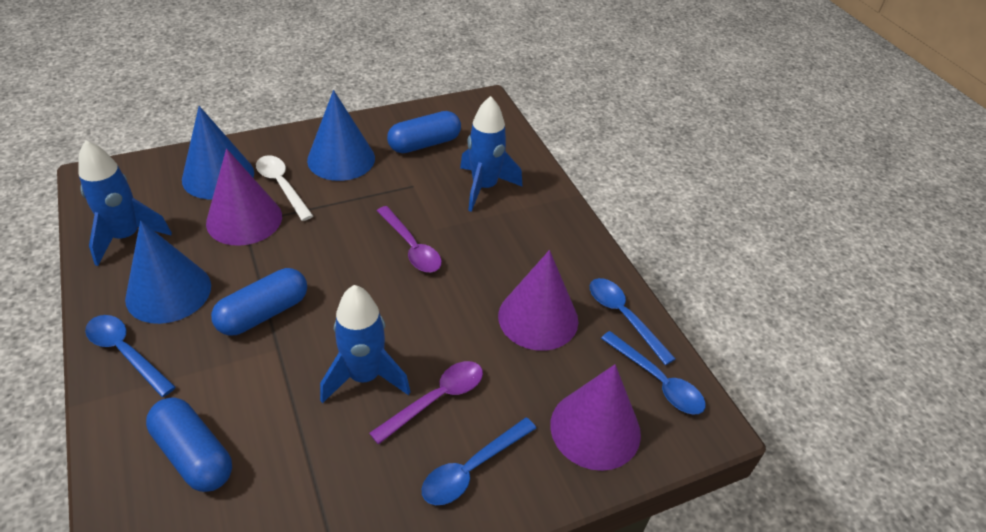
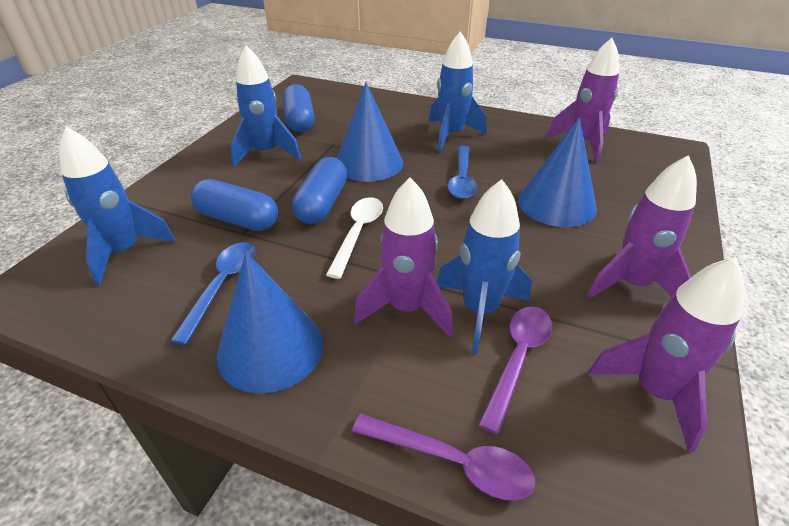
blue rocket: [78,140,172,266] [320,285,410,404] [460,96,522,212] = 3 -> [59,127,175,285] [230,45,301,167] [429,31,487,152] [437,179,532,354] = 4
blue spoon: [85,315,176,397] [422,417,536,505] [590,278,676,365] [601,331,706,414] = 4 -> [170,242,255,345] [448,146,477,199] = 2
purple cone: [206,149,282,246] [498,250,578,351] [550,364,641,471] = 3 -> none = 0
purple rocket: none = 0 -> [354,178,453,337] [546,38,619,162] [587,155,697,299] [588,257,745,452] = 4

